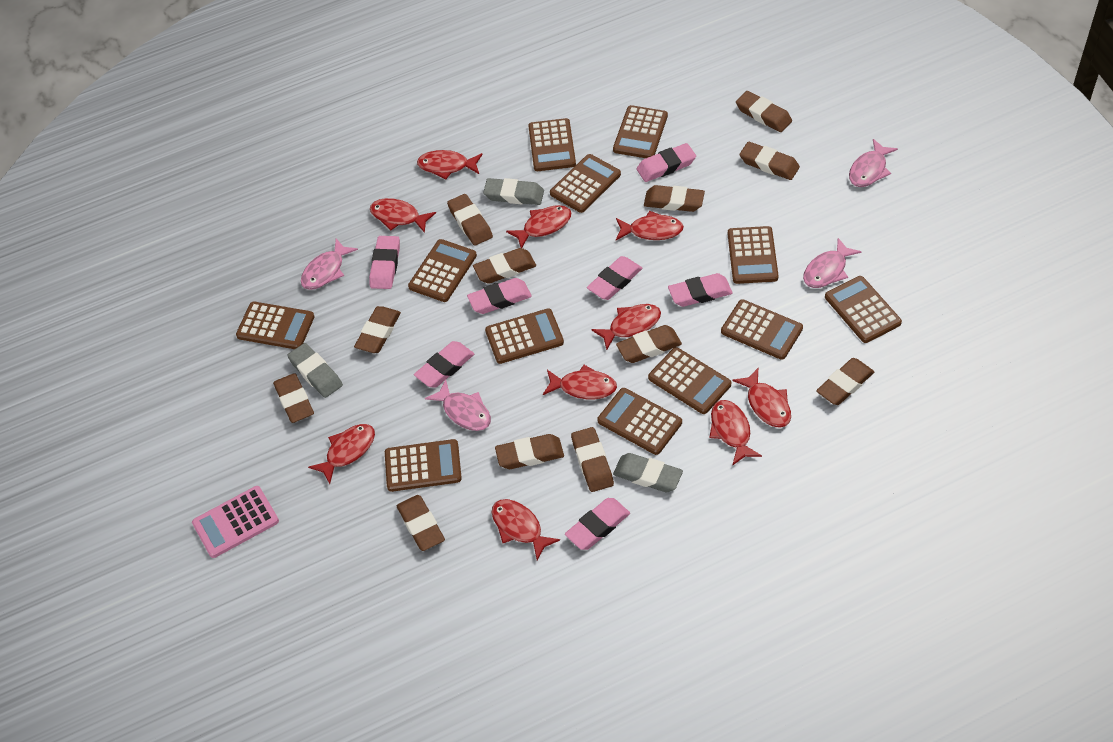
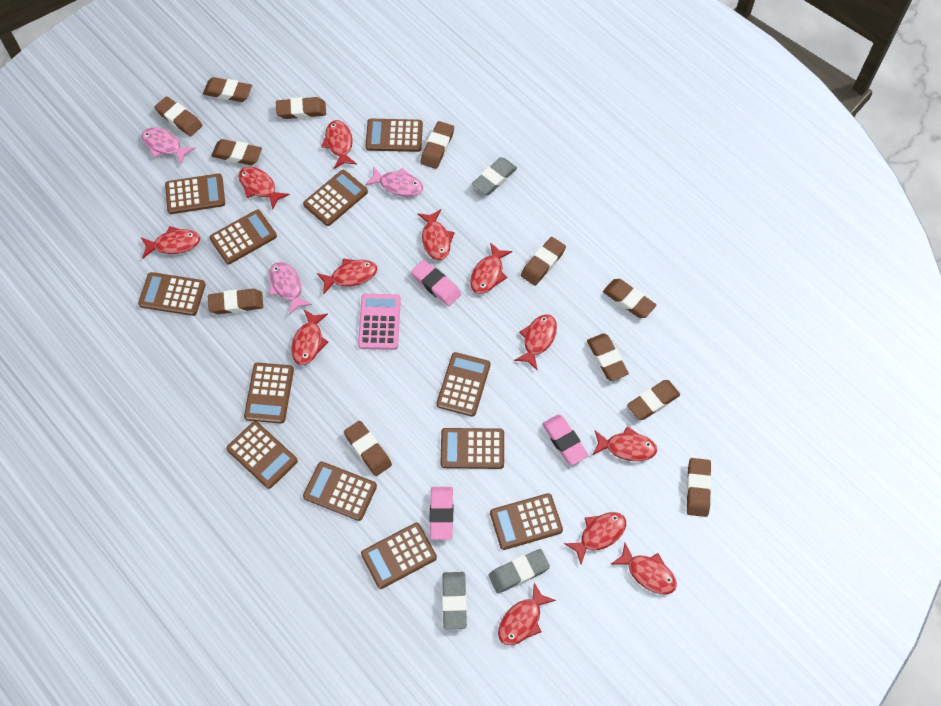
pink eraser: [369,236,400,289] [414,341,474,388] [467,278,532,314] [565,498,630,550] [587,256,642,300] [636,143,696,182] [668,273,732,307] = 7 -> [411,260,461,306] [430,487,453,540] [542,415,589,465] = 3
pink fish: [301,239,358,290] [425,380,491,431] [803,238,861,288] [849,139,898,187] = 4 -> [142,127,196,165] [269,262,312,315] [365,166,423,197] = 3
red fish: [308,424,375,484] [370,198,436,233] [417,150,483,179] [491,499,560,560] [506,205,571,248] [543,365,617,399] [591,304,661,350] [616,210,684,240] [709,400,762,466] [732,368,791,428] = 10 -> [141,226,200,258] [238,166,290,210] [291,310,328,365] [317,258,377,294] [321,120,357,169] [417,209,455,260] [470,242,512,294] [498,583,556,645] [514,314,557,370] [564,512,626,564] [592,427,657,461] [611,543,677,595] = 12

